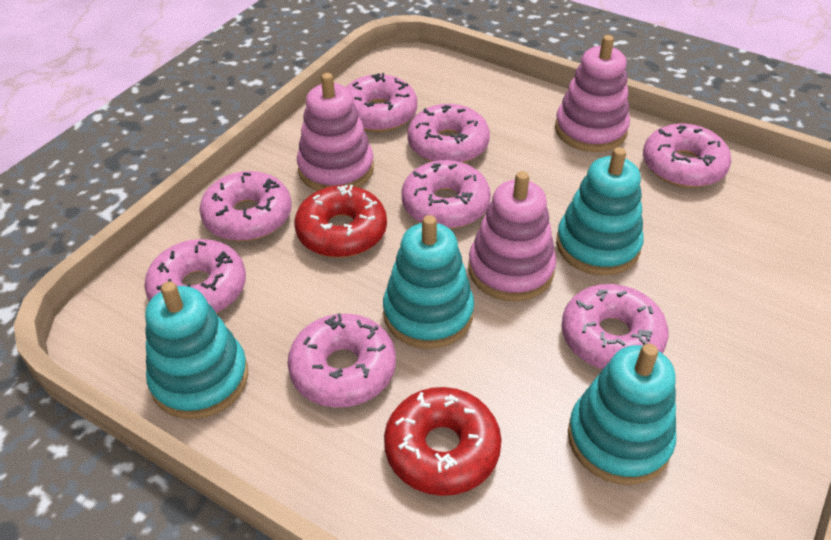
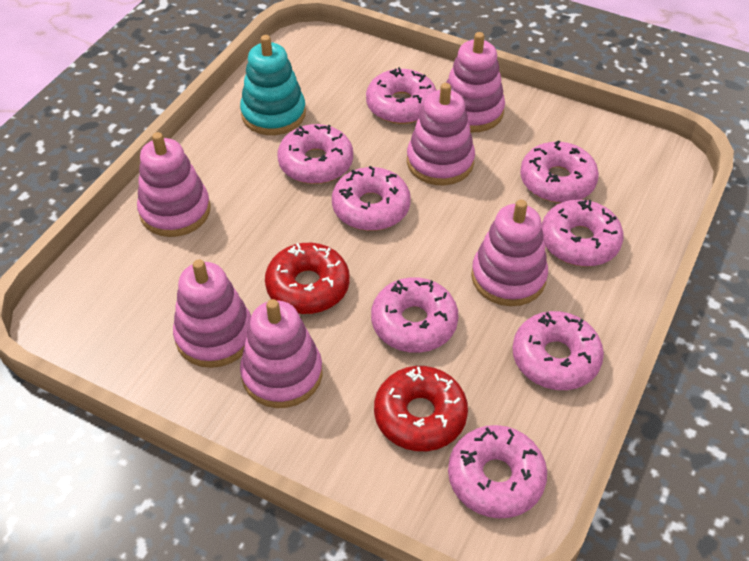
pink stacking toy: [297,73,374,191] [469,171,556,301] [555,35,630,152] = 3 -> [137,132,211,237] [173,259,251,368] [240,299,322,408] [407,83,475,185] [446,32,505,132] [471,199,548,306] = 6
turquoise stacking toy: [145,281,248,419] [383,215,474,349] [556,147,644,275] [568,344,676,485] = 4 -> [240,35,306,135] = 1

